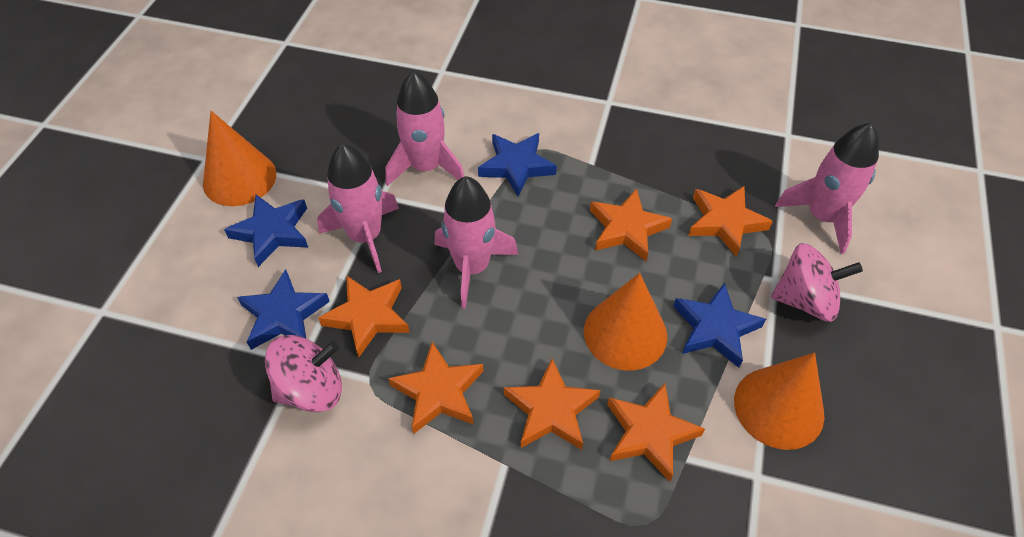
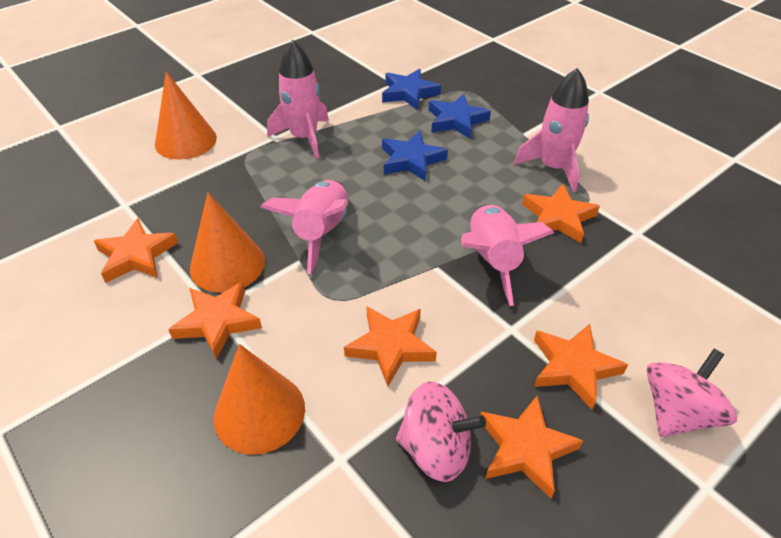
blue star: [224,195,308,267] [237,269,330,350] [478,133,557,197] [673,283,766,368] = 4 -> [382,69,441,110] [382,131,448,182] [429,94,491,139] = 3

